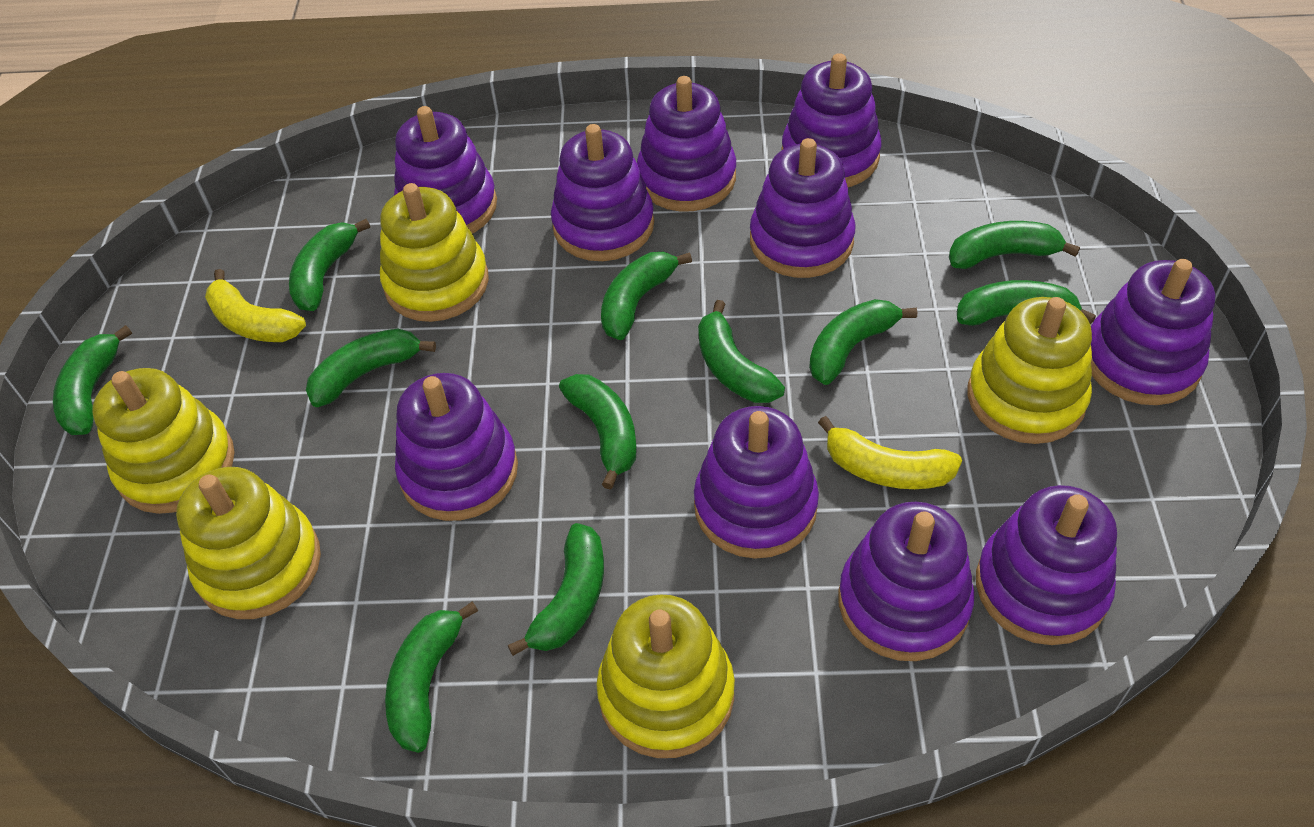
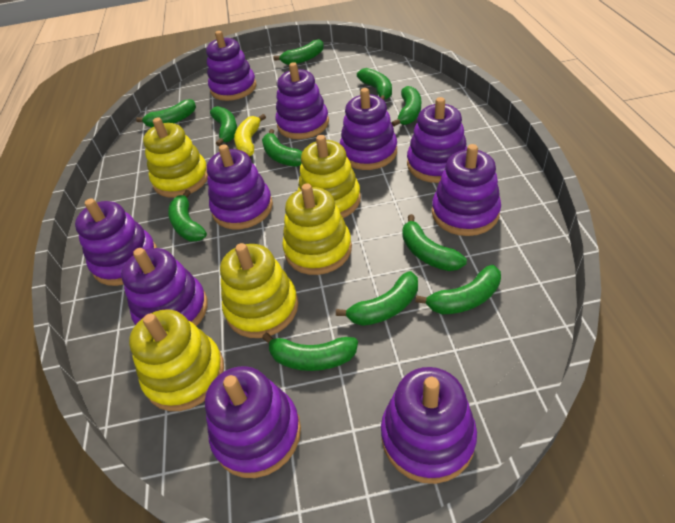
yellow banana: [205,269,306,342] [818,416,962,489] = 2 -> [234,114,266,157] = 1

